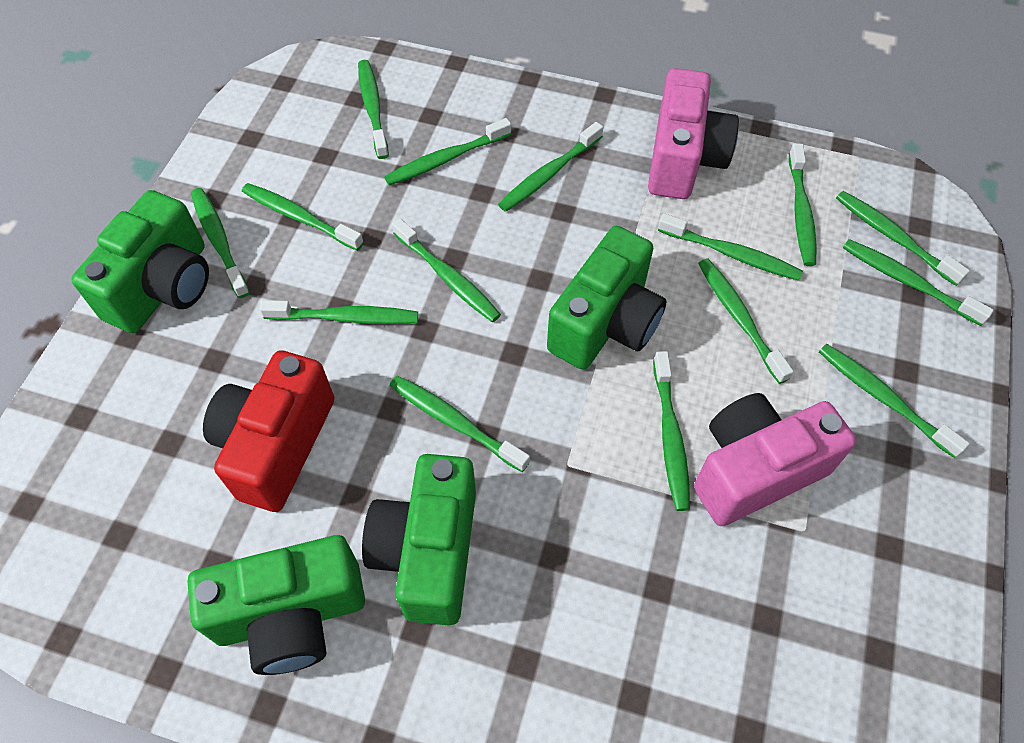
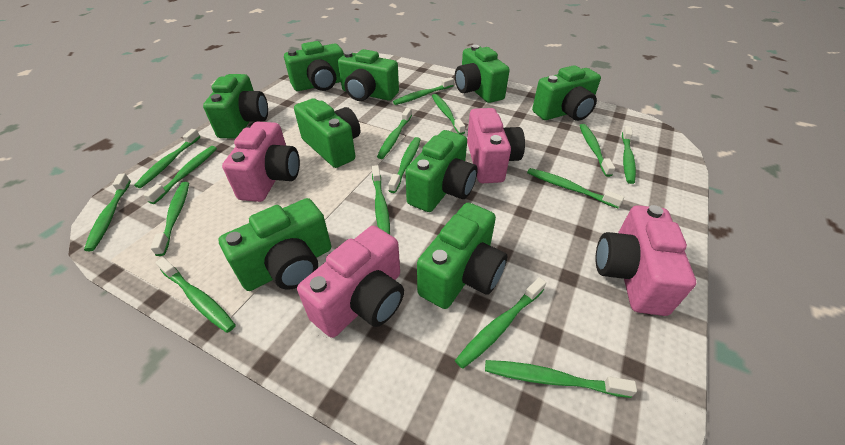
green camera: [71,190,209,333] [187,535,365,675] [362,454,476,626] [547,226,667,370] = 4 -> [203,74,268,138] [219,198,331,291] [284,41,344,91] [294,98,360,168] [338,49,399,101] [405,130,478,212] [417,203,507,309] [455,45,510,103] [532,65,601,121] = 9
pink camera: [648,68,739,199] [694,393,856,526] = 2 -> [222,122,300,202] [297,226,404,338] [467,108,525,183] [596,205,696,316] = 4
red camera: [203,350,334,512] = 1 -> none = 0

